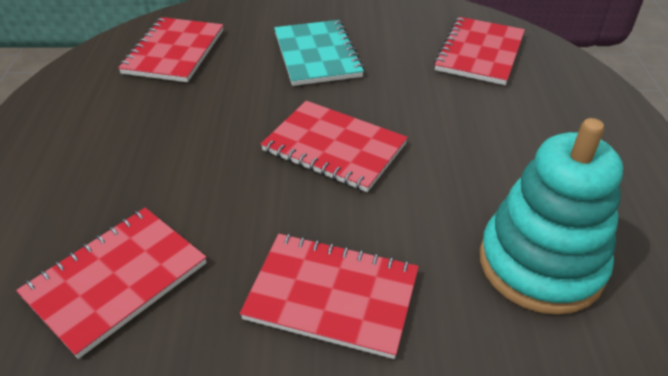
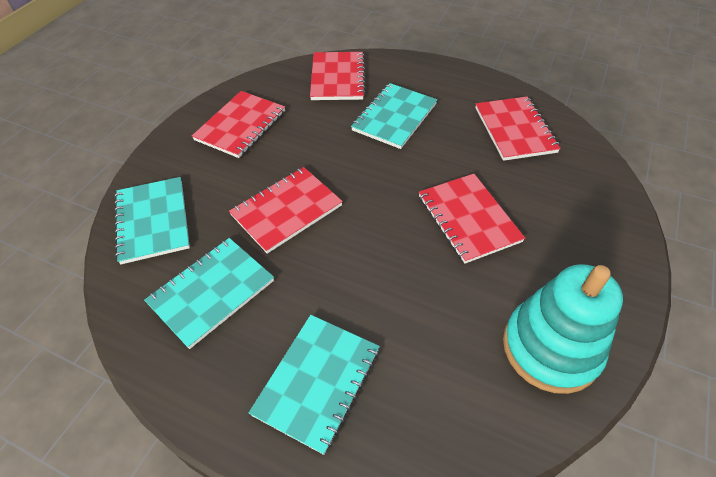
turquoise notebook: [274,20,365,86] = 1 -> [115,177,190,264] [144,238,274,349] [249,315,380,455] [351,83,437,149] = 4

